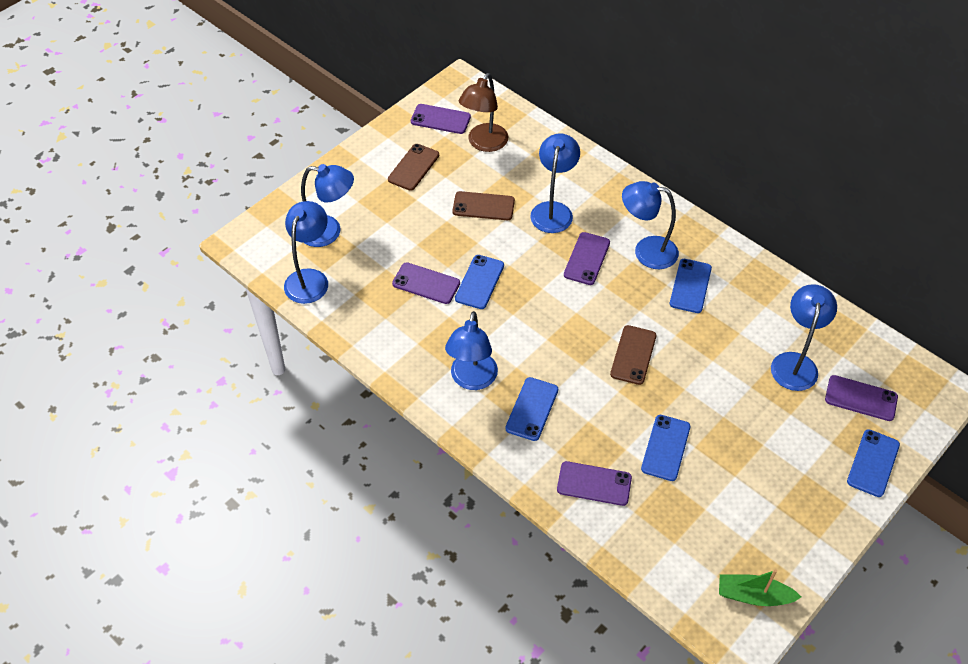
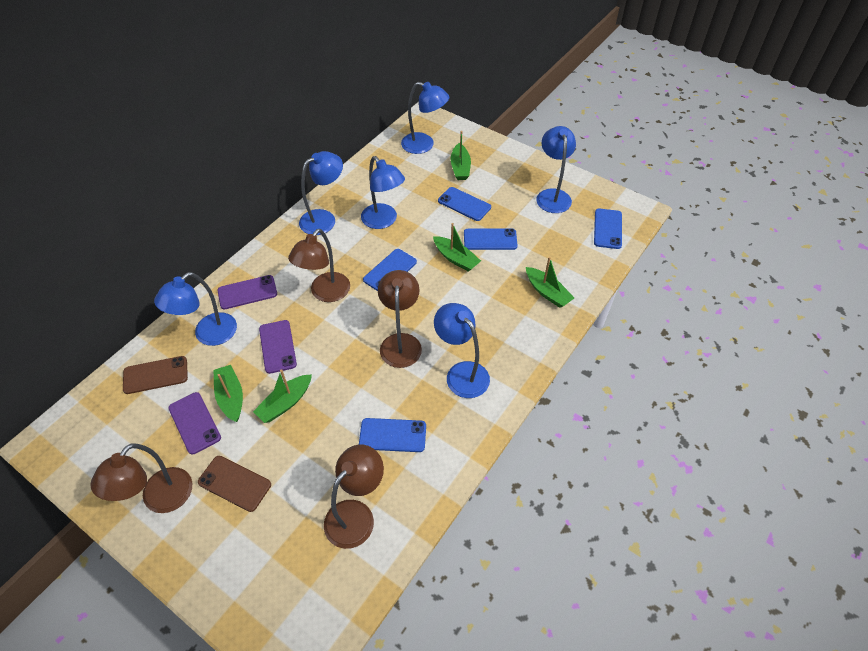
brown lamp: [459,73,509,152] = 1 -> [90,443,192,513] [288,229,350,302] [324,445,384,549] [378,270,422,368] = 4
brown phone: [388,144,439,191] [452,191,515,220] [610,325,656,385] = 3 -> [123,356,188,394] [198,456,271,512] = 2
green boat: [719,569,801,606] = 1 -> [214,365,243,422] [253,370,312,423] [433,223,481,272] [451,131,471,180] [526,257,574,308] = 5
purple phone: [392,262,460,304] [411,104,471,134] [557,461,632,506] [564,232,610,285] [825,375,898,421] = 5 -> [169,392,221,455] [217,275,277,309] [259,320,297,374] = 3

